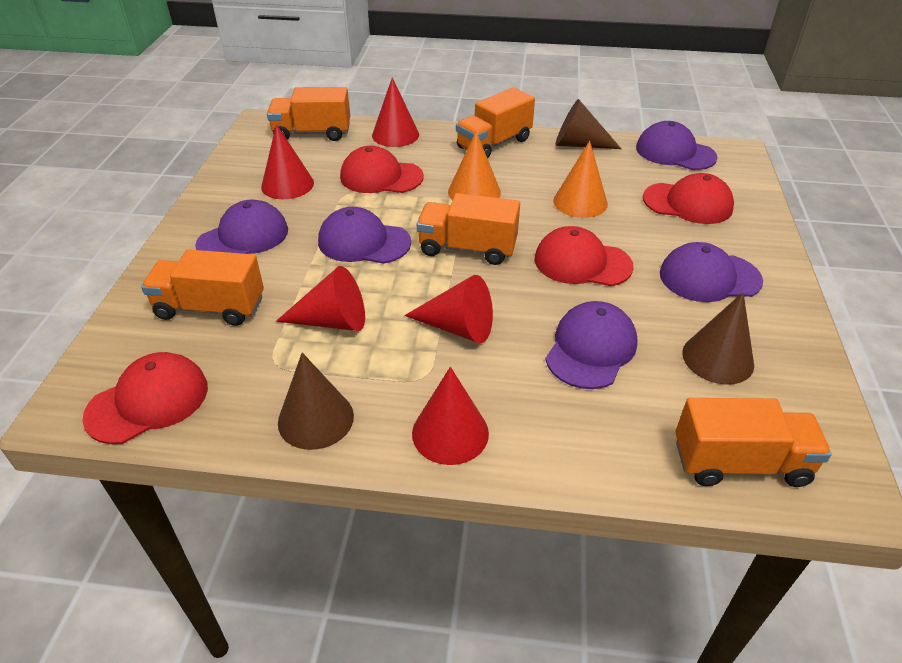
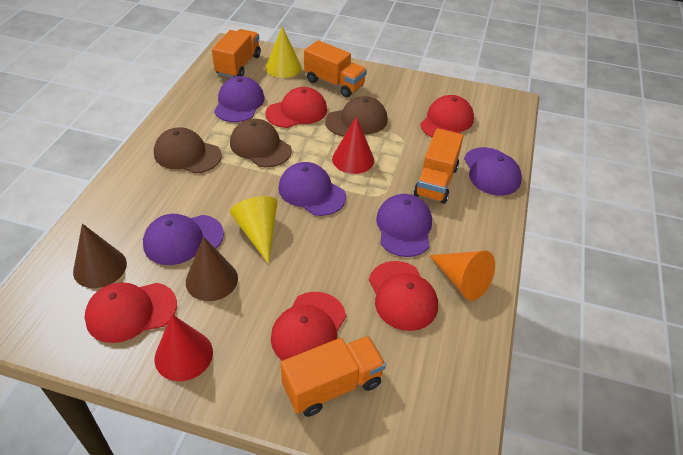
brown cap: none = 0 -> [154,127,222,174] [230,119,292,167] [325,96,388,137] = 3
brown cone: [278,353,354,450] [555,99,621,149] [682,292,754,385] = 3 -> [73,224,127,288] [186,237,238,301] = 2
orange cone: [448,131,501,200] [553,141,608,218] = 2 -> [429,251,495,301] = 1
orange truck: [141,249,264,326] [267,87,350,141] [417,193,520,265] [456,88,535,158] [675,398,832,487] = 5 -> [212,29,261,78] [281,336,386,417] [304,40,367,97] [414,128,464,204] = 4
red cap: [83,352,208,444] [340,146,424,193] [535,226,634,286] [643,173,734,224] = 4 -> [85,283,177,343] [265,87,327,128] [271,292,346,361] [369,261,438,331] [420,95,474,138] = 5
red cone: [261,124,314,199] [276,266,365,331] [372,77,419,147] [404,275,493,344] [412,367,489,465] = 5 -> [155,314,213,381] [332,116,374,174] = 2
yellow cone: none = 0 -> [230,196,278,264] [266,26,302,78] = 2

